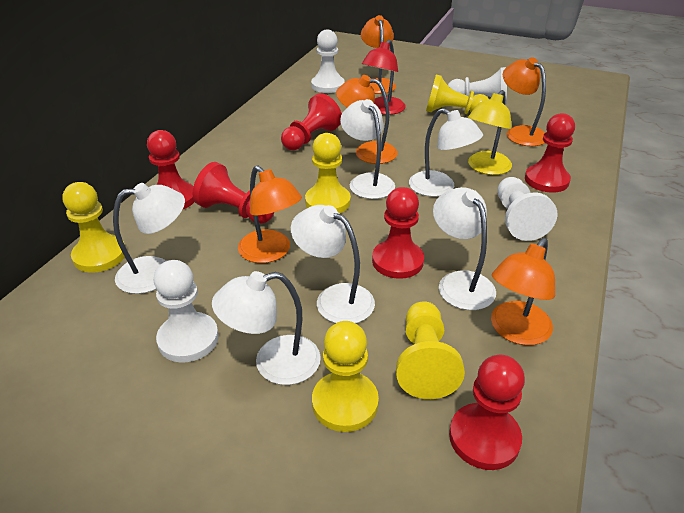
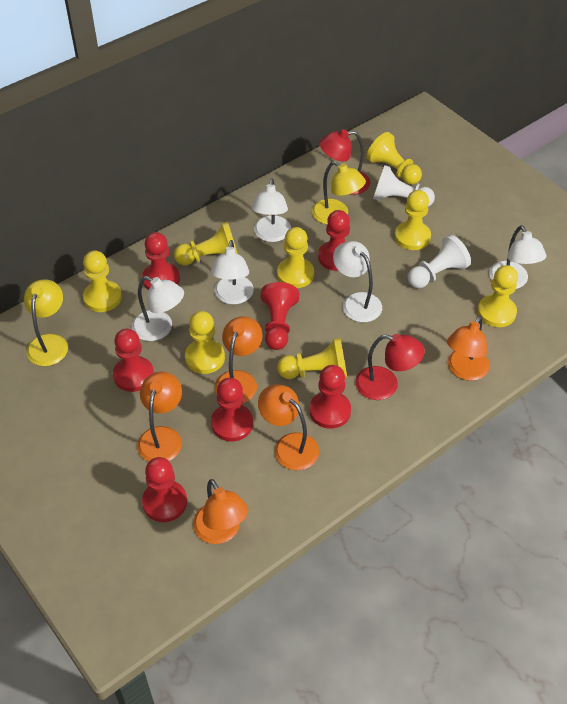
red lamp: [362,39,406,115] = 1 -> [319,129,370,195] [355,334,425,400] = 2
red pawn: [147,130,194,209] [193,162,274,224] [281,93,342,150] [372,187,424,279] [449,355,525,470] [525,113,575,193] = 6 -> [113,329,154,392] [142,232,180,290] [142,457,187,522] [211,378,253,442] [261,282,299,350] [309,365,351,429] [318,210,350,271] = 7
white lamp: [113,183,185,294] [212,271,321,385] [291,205,375,323] [340,99,395,199] [409,108,483,197] [433,187,496,310] = 6 -> [132,276,184,341] [211,240,254,305] [252,179,291,242] [333,241,382,322] [489,225,546,289] = 5
white pawn: [154,260,219,363] [311,29,345,93] [448,67,507,104] [497,177,558,241] = 4 -> [373,165,435,207] [408,235,471,288] = 2
yellow lamp: [468,90,512,175] = 1 -> [24,279,68,366] [312,161,366,224] = 2
yellow pawn: [63,182,125,273] [305,133,351,213] [312,321,379,432] [396,301,465,399] [426,74,489,114] = 5 -> [83,250,122,312] [174,222,238,265] [185,311,225,374] [277,227,314,288] [277,338,347,379] [367,132,422,184] [395,190,431,250] [477,265,518,327] = 8

